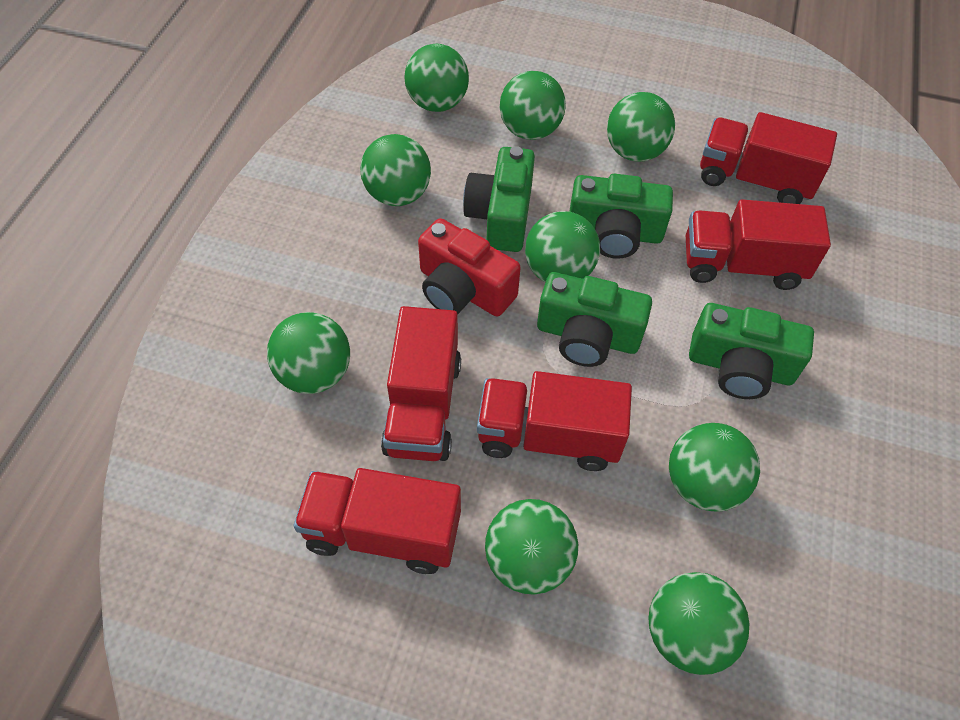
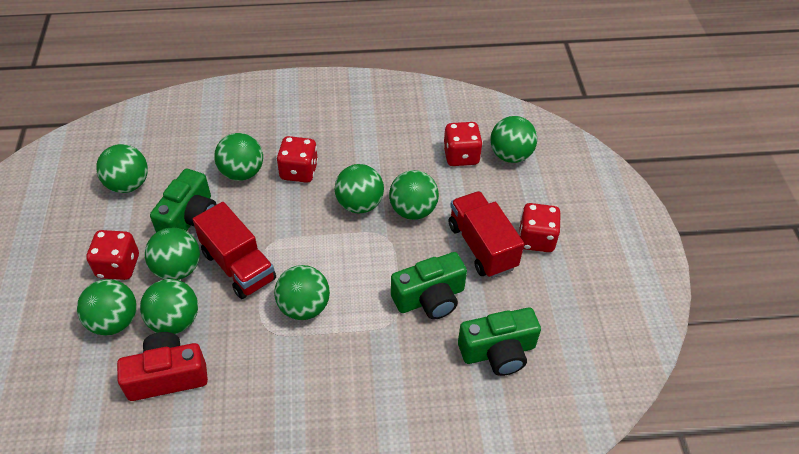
green camera: [463,146,535,252] [537,272,652,367] [569,174,673,259] [689,303,814,399] = 4 -> [150,169,217,233] [391,252,467,319] [458,307,541,376] = 3
red dice: none = 0 -> [86,230,139,280] [276,136,318,183] [443,122,483,166] [519,203,561,252] = 4
red truck: [294,468,461,574] [381,306,461,461] [477,371,632,471] [686,199,831,290] [700,112,837,204] = 5 -> [192,202,276,299] [449,191,524,278] = 2

